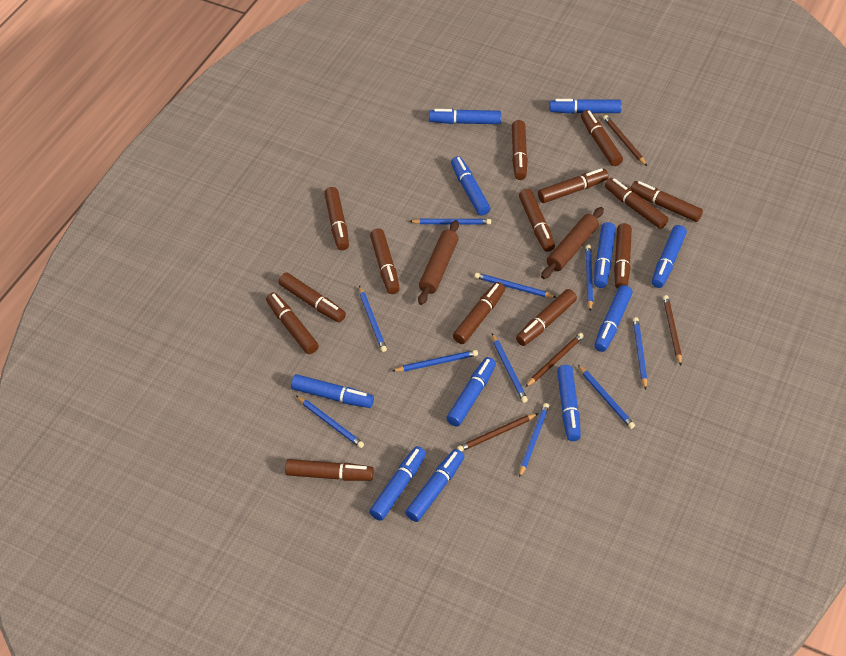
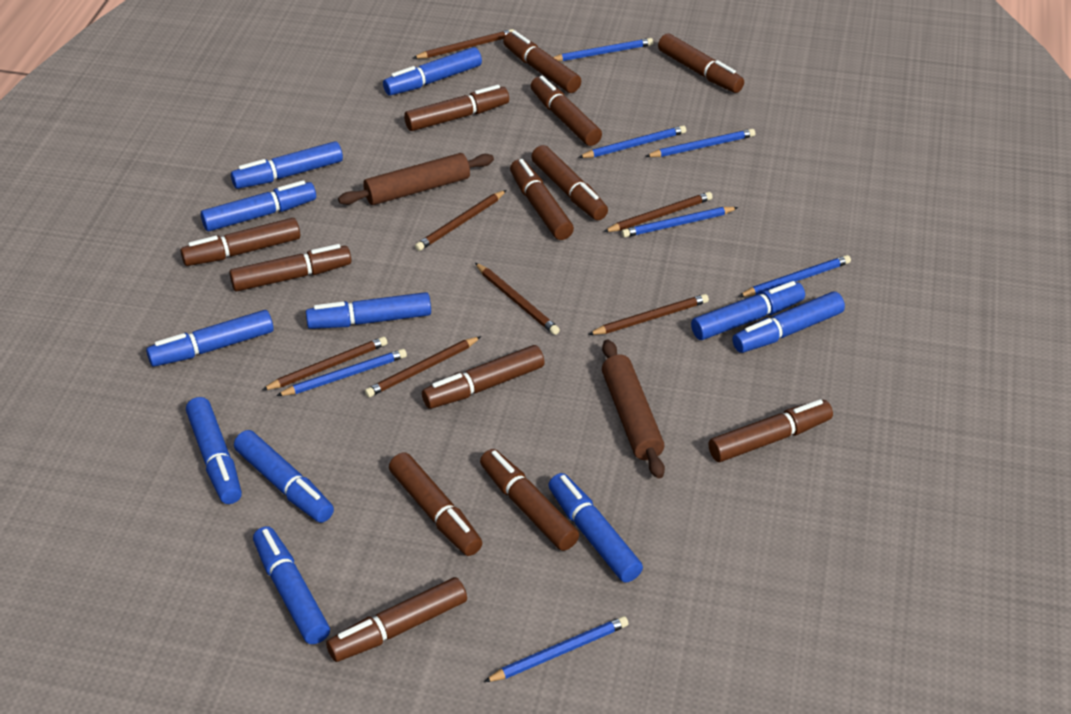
blue pencil: [296,396,364,448] [359,286,387,352] [392,350,478,372] [409,219,491,225] [475,273,557,298] [492,334,528,403] [519,403,549,478] [578,365,635,429] [586,245,593,312] [633,317,647,390] = 10 -> [276,349,407,396] [484,616,629,682] [553,38,653,61] [578,125,686,158] [621,207,738,238] [645,129,755,157] [738,255,851,297] = 7
brown marker: [266,292,319,354] [278,272,346,323] [285,459,374,481] [324,187,349,250] [370,229,400,294] [453,282,505,344] [512,120,528,180] [516,289,577,346] [519,189,555,252] [538,168,609,203] [581,110,623,166] [605,178,668,229] [614,223,632,289] [630,181,703,222] = 14 -> [181,218,300,266] [229,244,351,291] [326,577,467,662] [389,452,482,556] [404,85,509,131] [422,345,545,409] [480,449,579,551] [503,30,581,93] [510,159,574,240] [531,76,602,146] [531,145,608,220] [658,33,744,93] [709,399,833,462] = 13
brown pencil: [457,413,539,452] [525,333,584,387] [603,115,647,166] [663,295,682,365] = 4 -> [262,337,387,390] [365,336,481,397] [413,29,514,59] [415,190,507,251] [475,263,560,335] [588,294,709,335] [603,192,713,232] = 7

